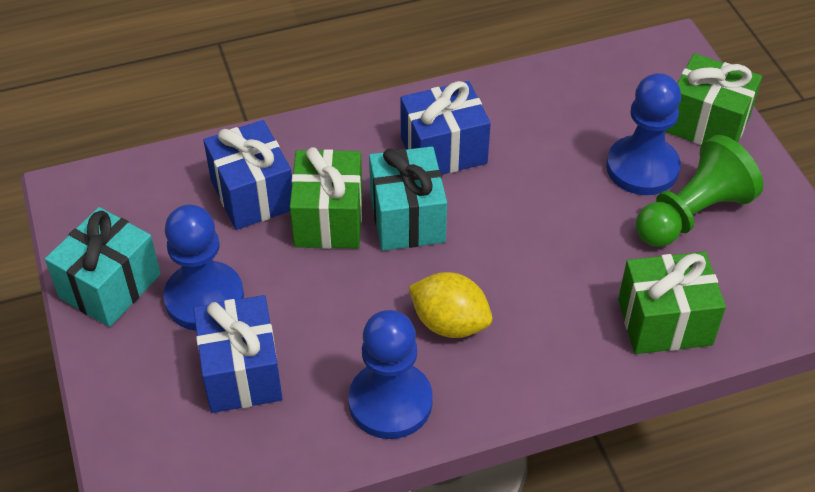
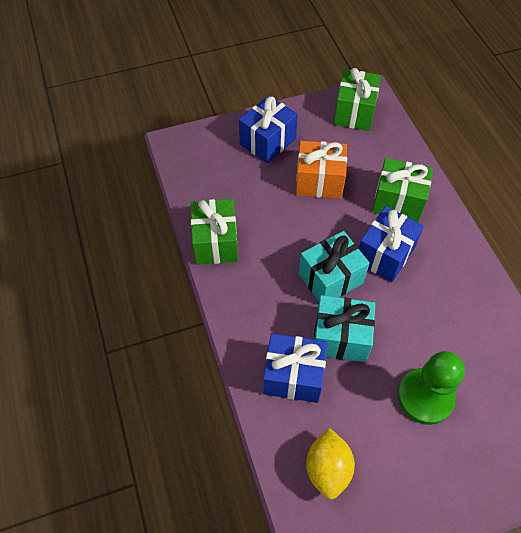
blue pawn: [163,205,244,331] [348,310,433,439] [606,73,681,195] = 3 -> none = 0
orange gift: none = 0 -> [296,141,347,199] = 1

